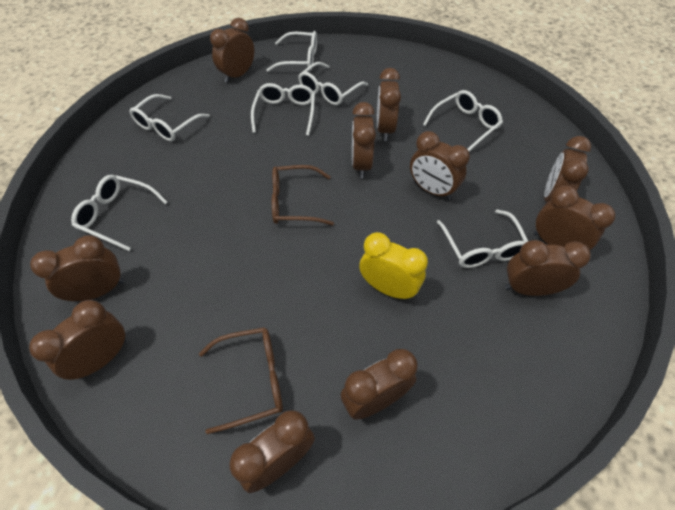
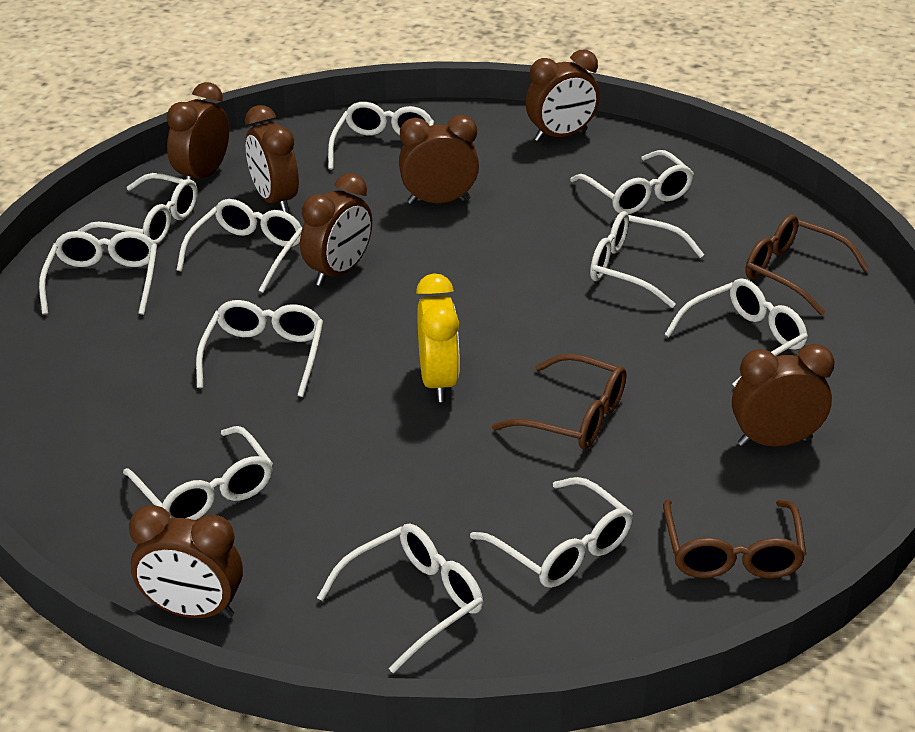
brown clock: [29,300,127,380] [30,235,124,302] [210,18,254,83] [229,410,315,493] [341,349,418,420] [352,102,376,178] [377,68,401,141] [410,131,470,200] [505,240,591,296] [534,185,615,250] [544,136,591,202] = 11 -> [129,505,243,619] [166,82,229,180] [245,105,299,213] [300,173,372,286] [399,115,479,204] [526,49,600,142] [732,344,835,447] = 7
brown glasses: [199,327,283,434] [272,165,334,225] = 2 -> [492,353,626,450] [663,499,806,578] [745,215,869,315] = 3
white glasses: [71,175,167,251] [129,94,210,141] [251,83,315,136] [267,31,317,72] [298,62,368,105] [423,90,503,151] [437,209,528,268] = 7 -> [39,231,157,315] [77,173,198,245] [123,426,273,520] [177,199,302,293] [196,300,323,397] [317,523,483,673] [328,102,434,170] [470,477,633,588] [570,150,694,214] [590,211,704,308] [665,279,808,387] = 11

